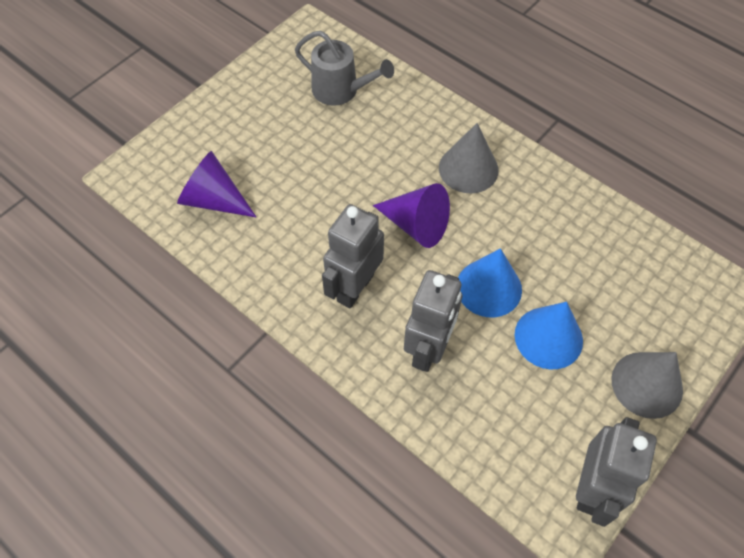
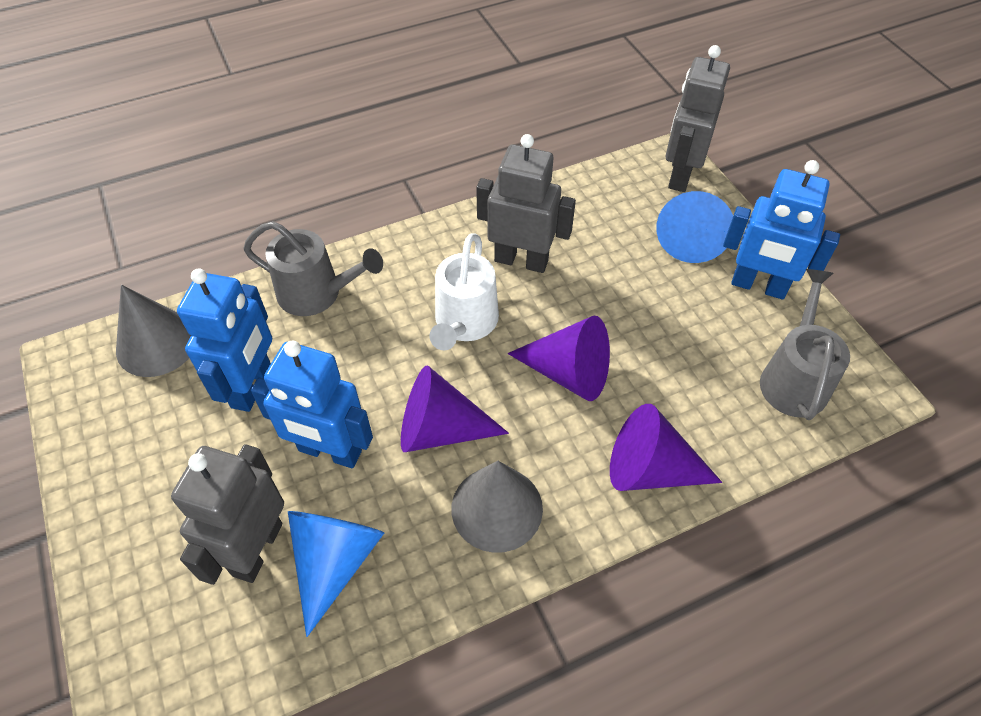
blue robot: none = 0 -> [177,268,272,412] [251,340,373,468] [723,160,840,300] = 3
grey watering can: [295,31,394,106] = 1 -> [243,221,383,316] [760,269,850,420] = 2
purple cone: [177,151,256,217] [373,183,450,248] = 2 -> [401,365,509,452] [508,316,610,401] [610,404,722,491] = 3
white watering can: none = 0 -> [430,233,499,350] = 1

